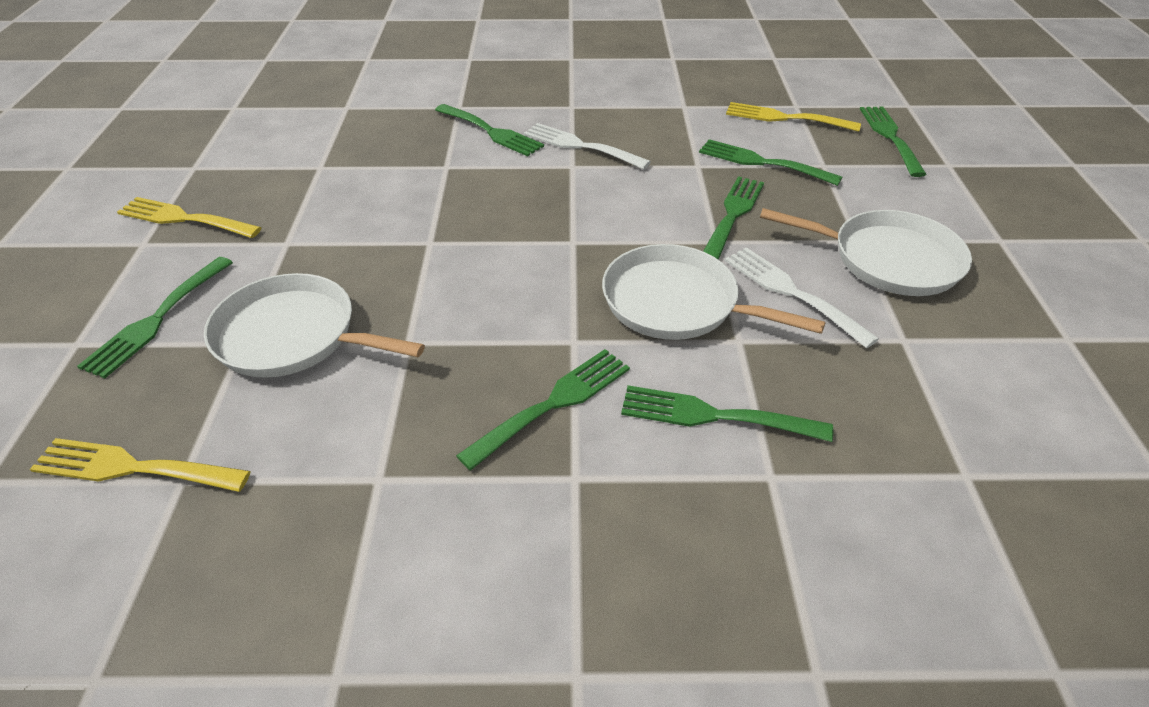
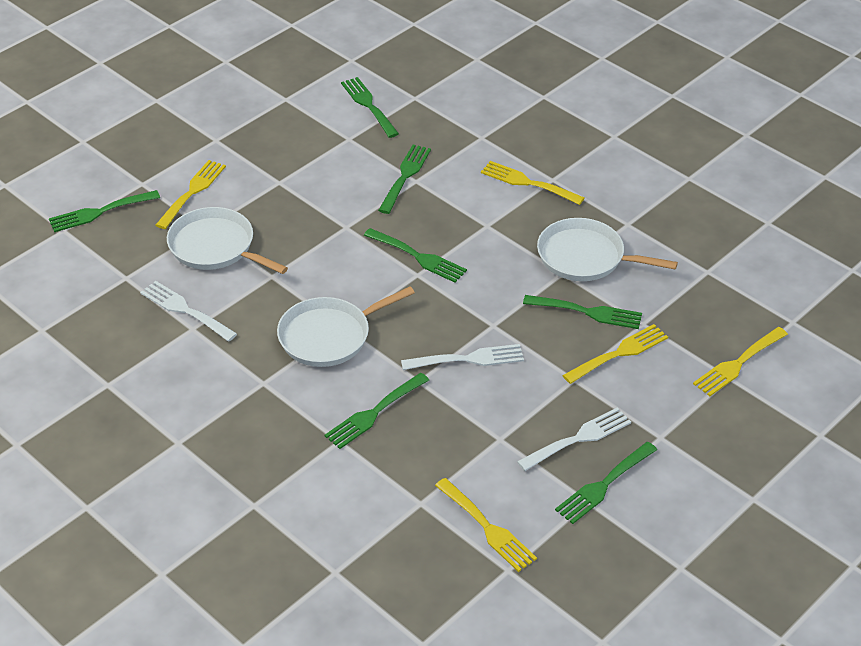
white fork: [523,123,651,169] [725,247,879,348] = 2 -> [140,281,237,342] [401,344,524,370] [517,407,631,471] = 3
yellow fork: [30,438,250,492] [117,197,261,238] [726,102,861,132] = 3 -> [156,160,226,229] [435,478,537,572] [481,161,585,205] [562,324,668,384] [693,327,788,396] = 5

